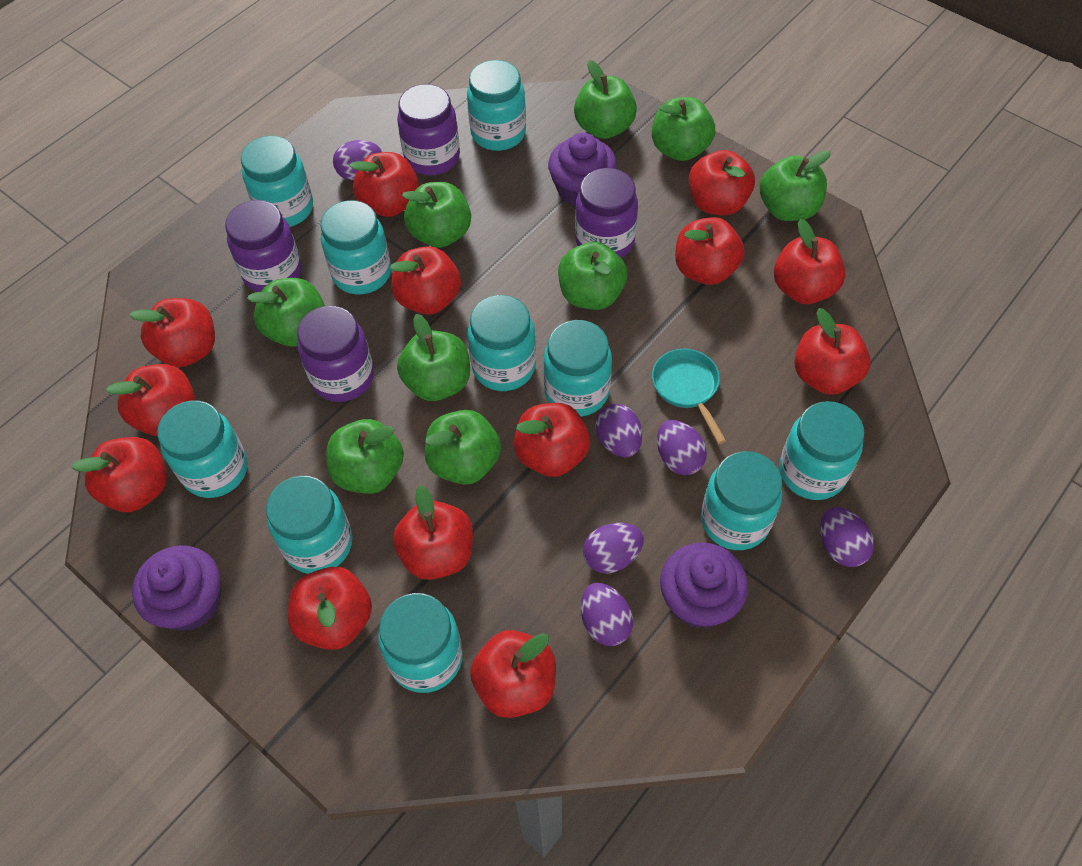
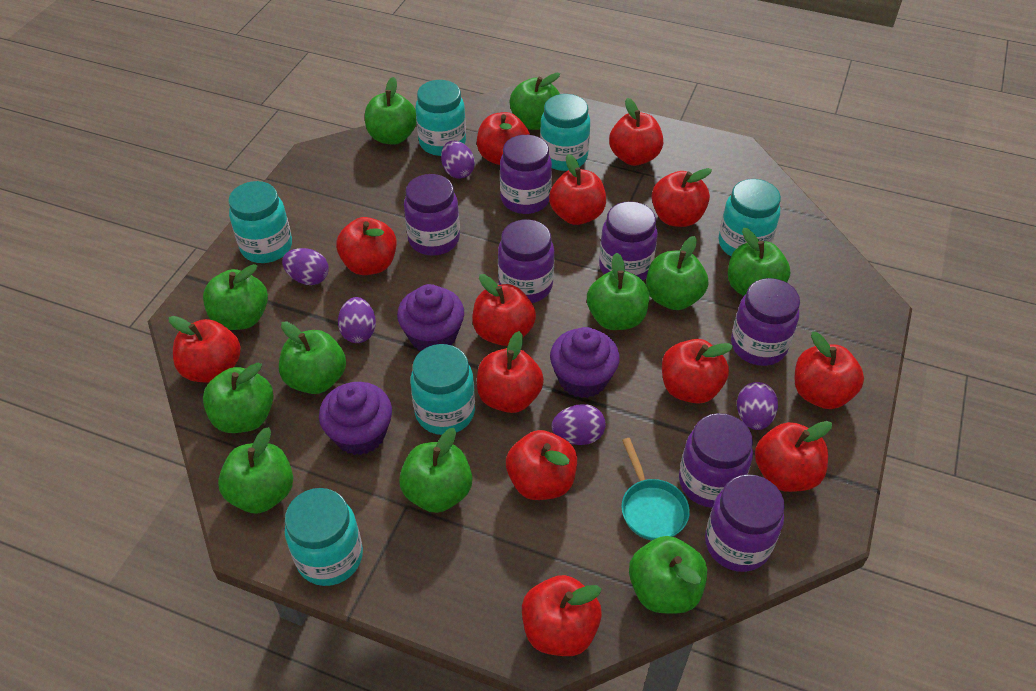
green apple: [247,278,325,347] [327,419,404,494] [397,314,470,401] [402,182,471,248] [425,410,501,485] [558,242,628,310] [574,60,637,139] [652,97,715,161] [760,150,831,221] = 9 -> [203,264,268,330] [203,362,274,433] [218,427,293,514] [279,321,346,394] [365,77,417,145] [399,428,473,513] [509,73,560,130] [587,253,649,330] [629,536,707,614] [646,236,708,310] [728,228,790,296] = 11
purple egg: [333,140,382,180] [581,583,633,646] [583,523,644,574] [595,404,642,457] [657,420,707,475] [820,507,874,567] = 6 -> [282,248,328,285] [338,297,376,343] [441,141,475,179] [552,404,606,445] [737,382,778,430] = 5
purple jar: [225,200,301,292] [297,306,374,402] [397,84,460,175] [575,168,638,258] = 4 -> [404,174,460,256] [498,219,554,303] [500,135,552,214] [599,201,658,280] [679,413,753,508] [705,474,785,572] [731,278,800,366] = 7
turquoise jar: [157,400,248,498] [241,136,313,227] [266,476,353,574] [320,200,391,295] [378,593,463,693] [467,60,526,151] [468,295,536,391] [543,320,612,417] [701,451,783,550] [779,401,864,500] = 10 -> [228,181,292,263] [285,488,363,586] [410,344,475,435] [415,80,466,156] [540,94,590,171] [719,179,781,256] = 6

